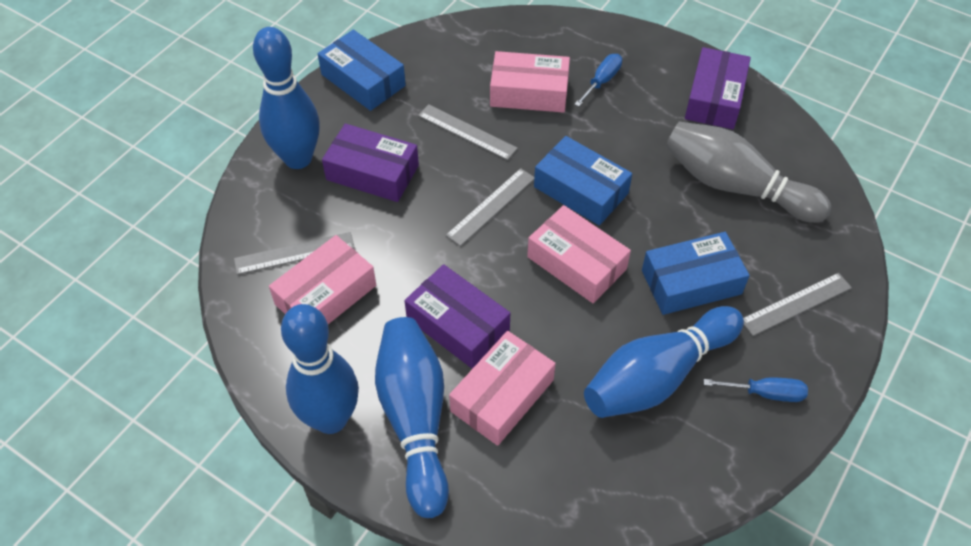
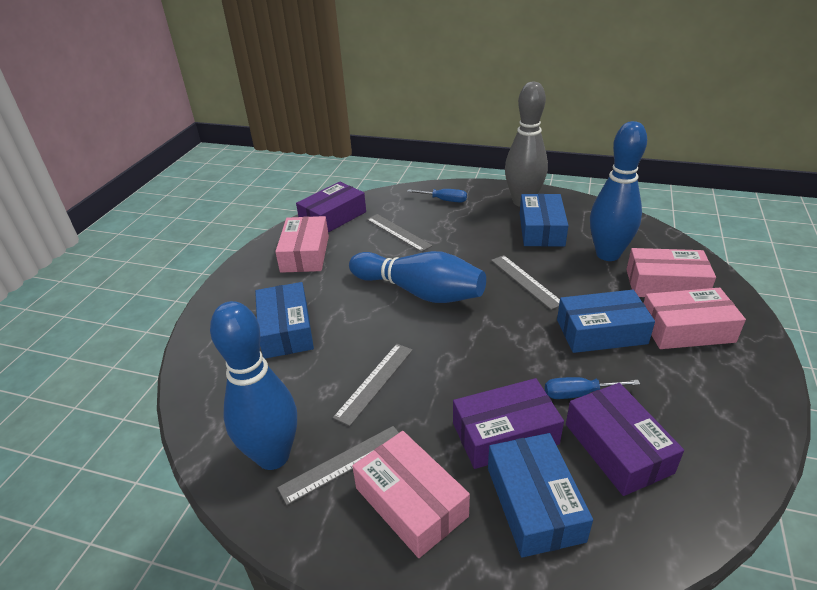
blue bowling pin: [253,27,320,169] [281,304,359,434] [375,317,449,518] [584,306,744,418] = 4 -> [210,301,297,470] [349,251,486,303] [590,121,647,261] = 3
blue box: [318,30,406,111] [534,136,632,226] [642,232,750,315] = 3 -> [255,282,314,359] [488,433,593,558] [520,194,568,247] [557,290,655,353] = 4

